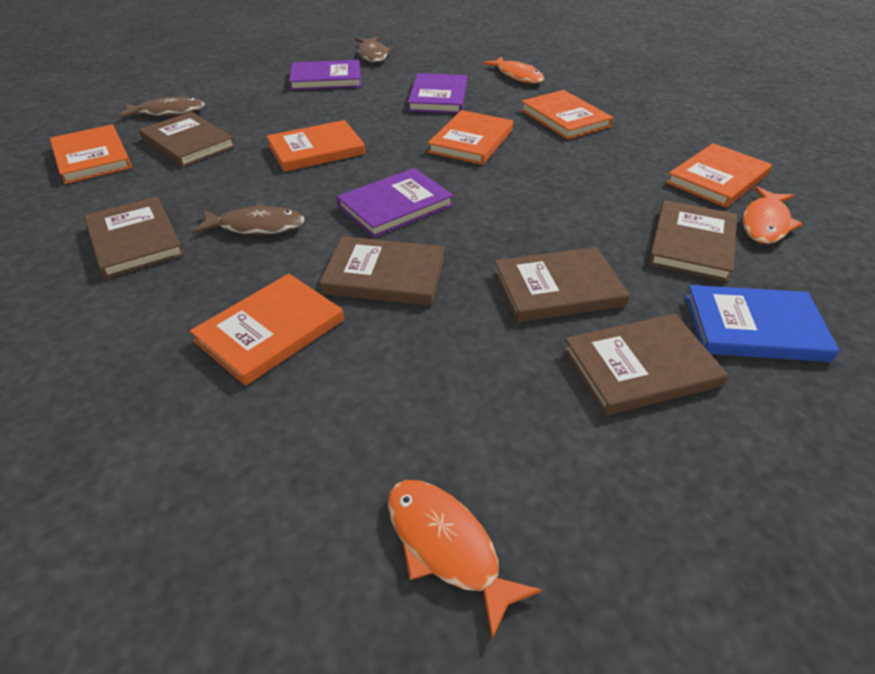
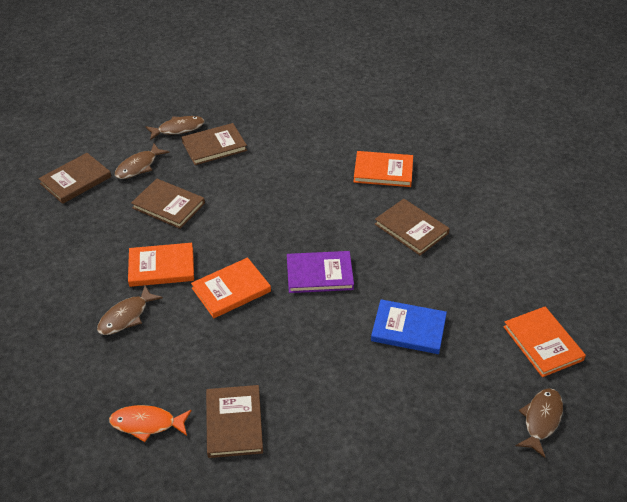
brown book: [84,196,184,279] [139,112,236,167] [319,236,445,306] [494,247,630,322] [563,314,728,416] [648,200,737,282] = 6 -> [38,153,111,204] [131,179,205,229] [182,123,247,165] [206,385,263,458] [375,199,450,255] = 5
brown fish: [117,97,205,118] [192,203,305,235] [355,37,392,63] = 3 -> [97,286,163,335] [115,144,169,179] [146,116,205,140] [516,388,563,458] = 4
orange book: [50,125,132,184] [190,274,344,386] [266,120,366,172] [428,110,513,165] [521,90,613,140] [666,143,772,208] = 6 -> [128,243,194,287] [191,258,271,318] [354,151,413,187] [503,307,586,377] = 4
orange fish: [387,480,542,639] [482,57,544,84] [742,186,802,244] = 3 -> [109,405,192,442] = 1
purple book: [289,60,361,90] [336,168,454,238] [408,73,467,114] = 3 -> [287,251,354,293] = 1

